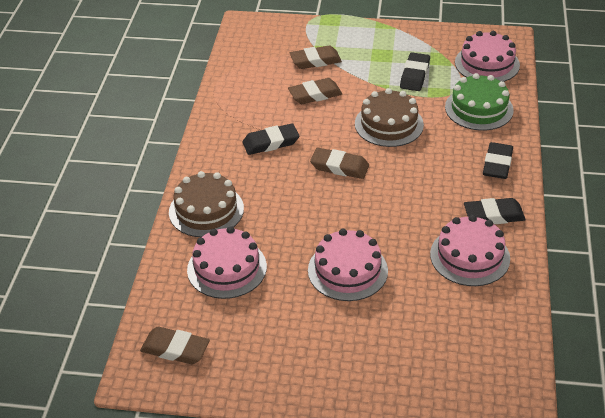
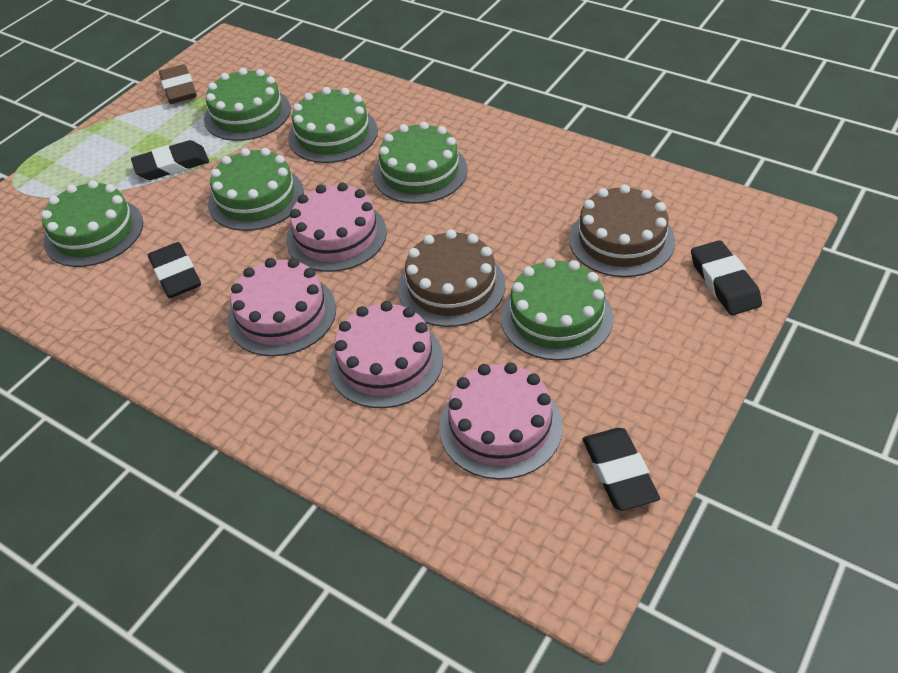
brown eraser: [140,327,210,364] [288,78,342,104] [290,46,342,69] [310,148,369,179] = 4 -> [159,64,197,104] = 1
green cake: [445,73,514,131] = 1 -> [41,180,143,267] [204,68,291,141] [208,148,304,231] [288,87,378,163] [373,121,468,204] [501,258,613,361] = 6

